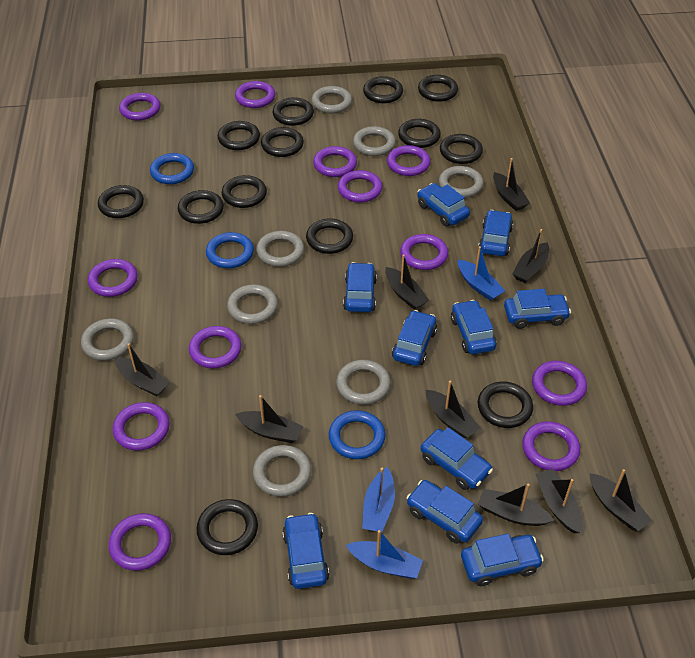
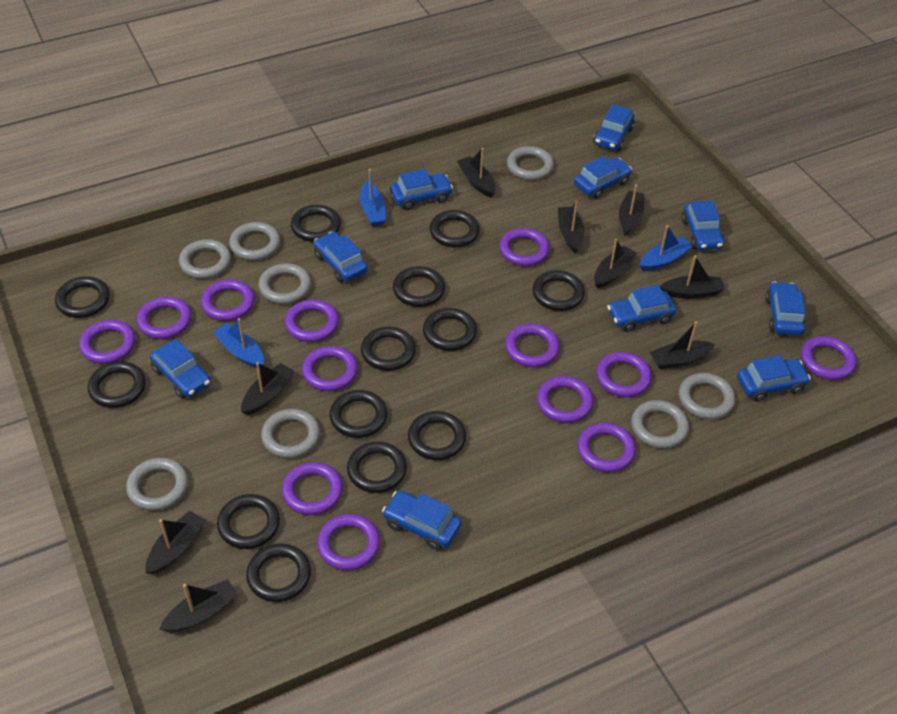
blue ring: [150,153,194,184] [206,232,254,268] [329,410,385,459] = 3 -> none = 0
purple ring: [88,259,138,297] [109,513,171,571] [113,402,170,451] [119,93,161,121] [189,326,242,368] [235,81,275,108] [313,146,357,177] [338,170,383,203] [387,145,430,176] [400,234,448,270] [522,421,580,471] [532,361,587,406] = 12 -> [79,320,136,364] [136,296,191,339] [201,279,255,321] [282,462,343,515] [285,299,339,342] [302,346,358,391] [317,514,380,570] [499,228,550,266] [505,324,560,367] [537,376,593,423] [577,422,636,472] [596,352,652,397] [801,336,856,380] = 13

